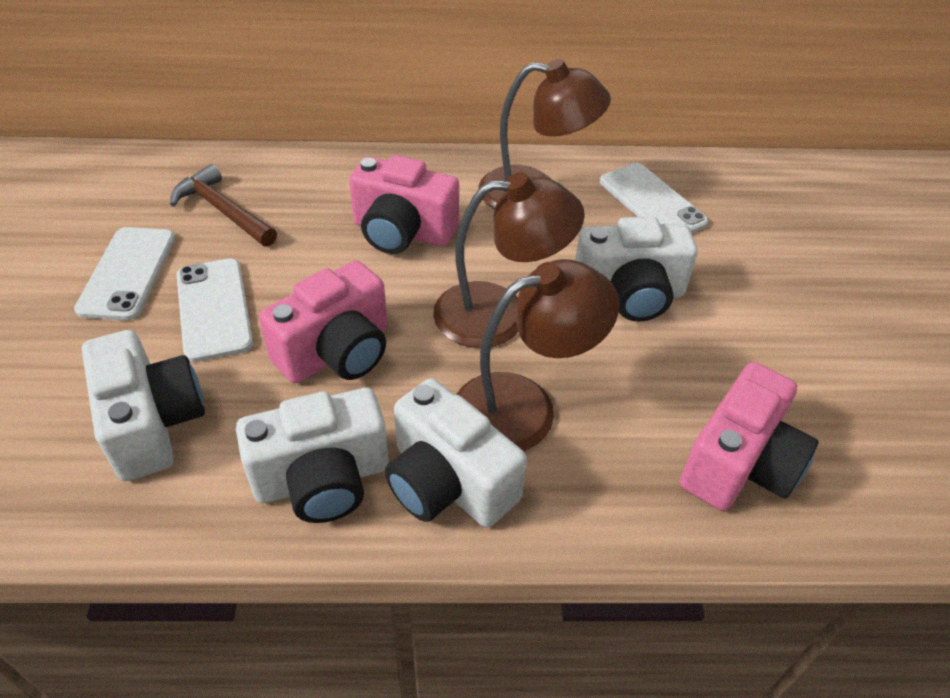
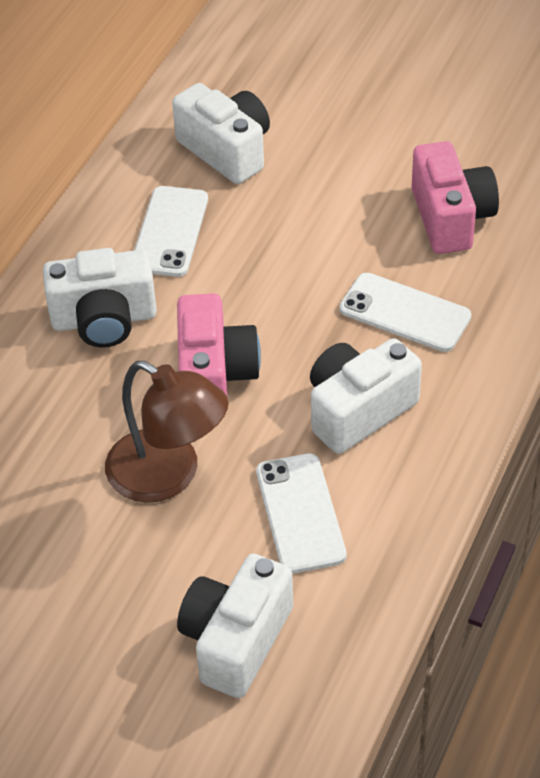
brown hammer: [170,164,277,247] = 1 -> none = 0
brown lamp: [433,172,585,348] [456,259,619,451] [479,59,611,209] = 3 -> [105,361,229,503] = 1
pink camera: [259,260,387,383] [349,155,459,254] [680,362,819,511] = 3 -> [177,293,261,396] [411,141,499,254] = 2

